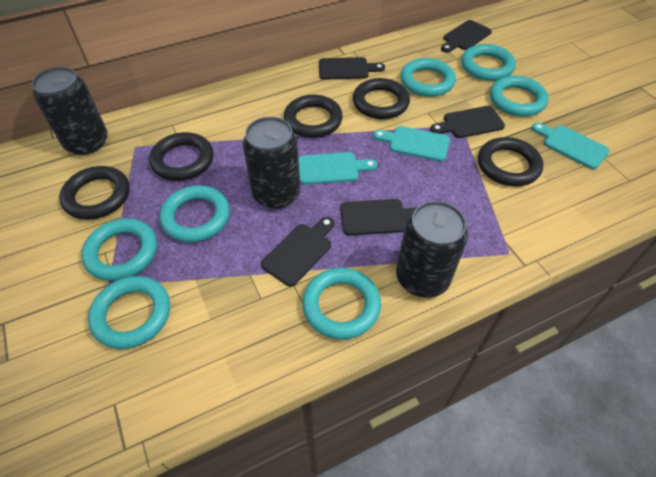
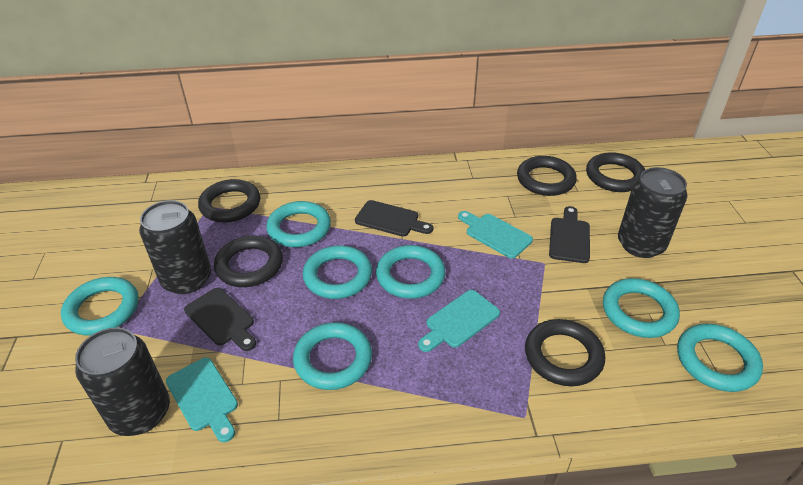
black cutting board: [261,217,334,287] [319,57,385,80] [340,199,417,236] [430,106,505,138] [441,20,492,53] = 5 -> [184,288,256,351] [355,200,433,237] [549,206,590,263] = 3

